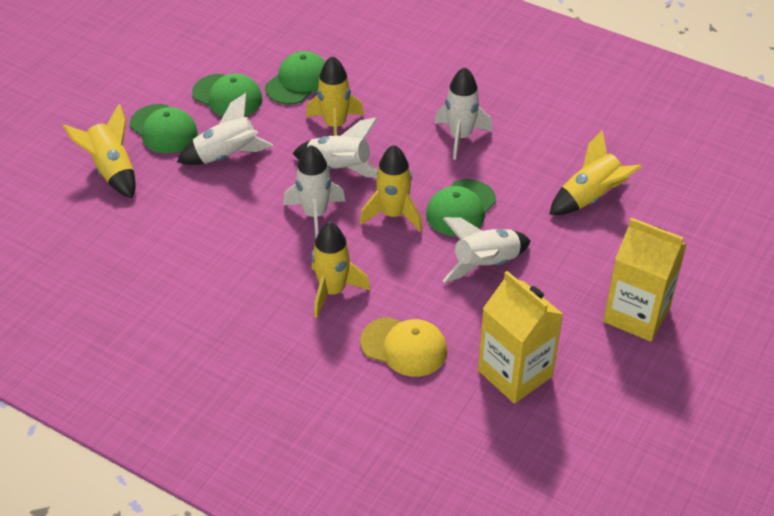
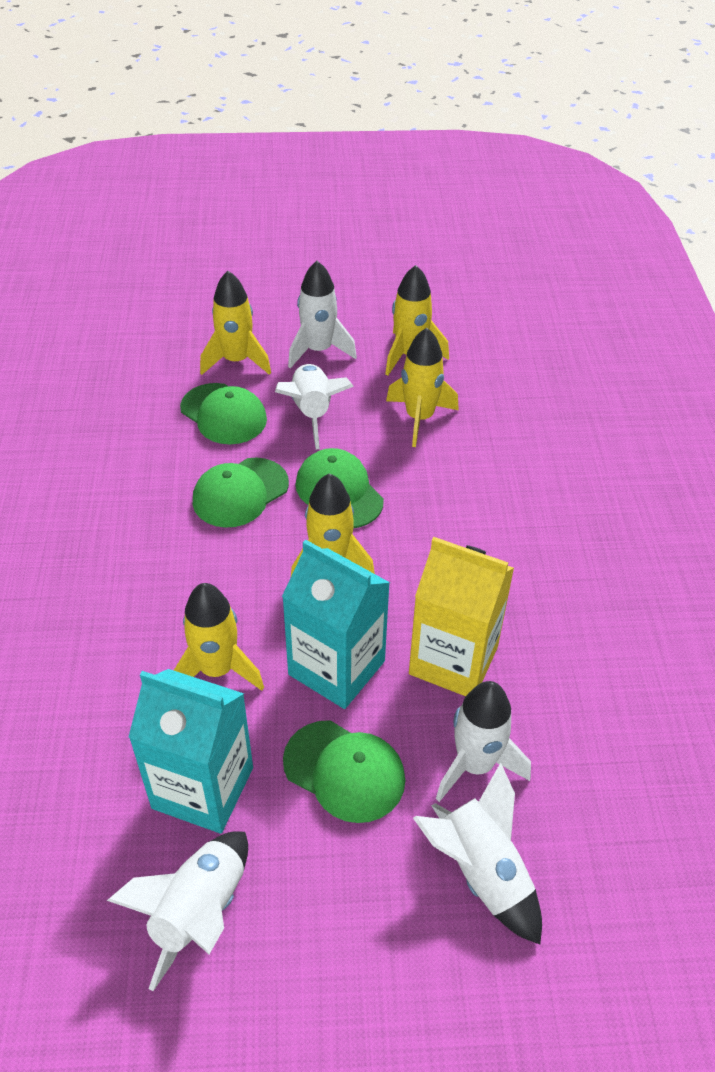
turquoise carton: none = 0 -> [128,669,253,833] [282,539,390,709] = 2
yellow cap: [360,317,447,377] = 1 -> none = 0
yellow carton: [478,271,564,404] [603,218,687,342] = 2 -> [409,537,514,696] = 1

